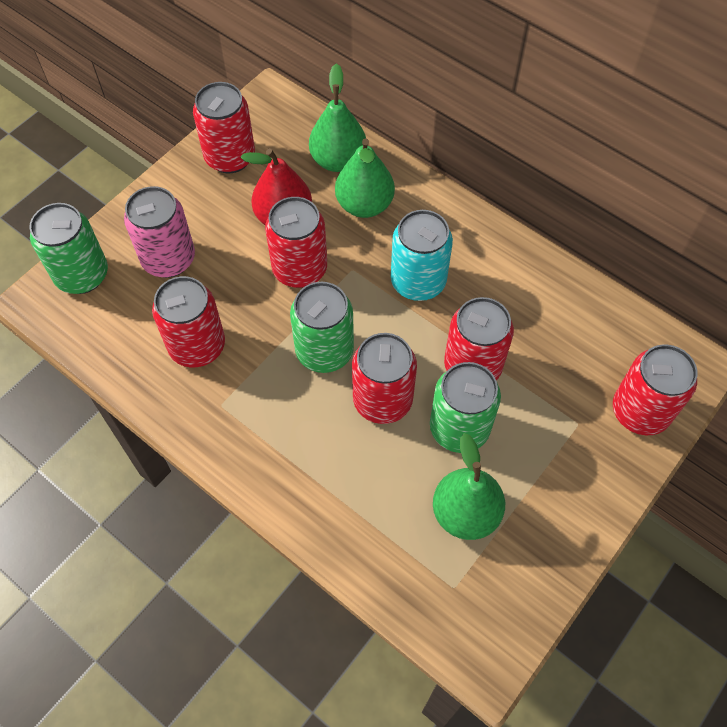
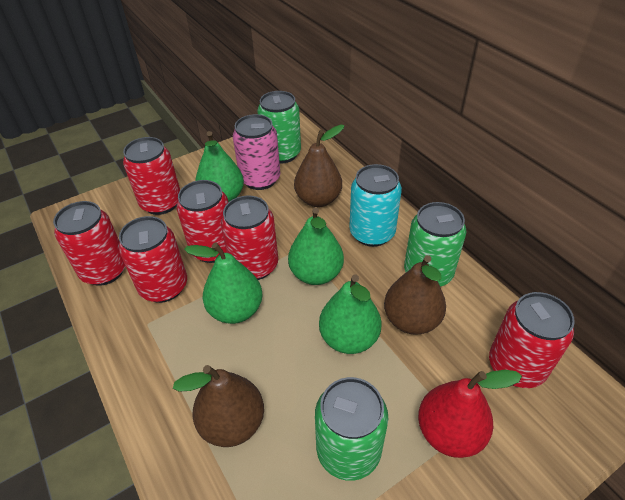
brown pear: none = 0 -> [173,365,264,447] [294,125,344,207] [384,255,446,335] = 3
green pear: [309,63,366,172] [335,138,395,218] [433,433,505,540] = 3 -> [184,242,263,324] [195,131,244,202] [288,208,344,285] [319,275,382,354] = 4

